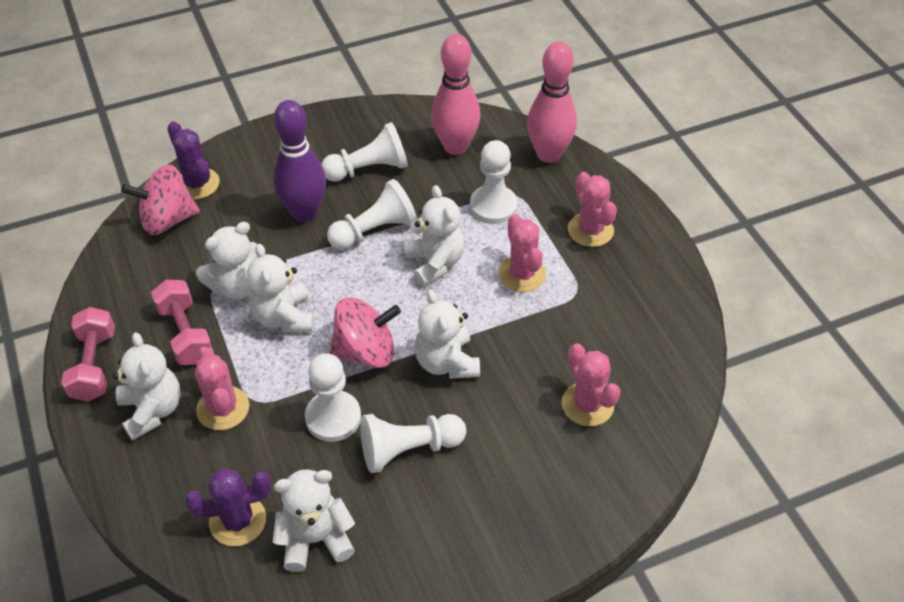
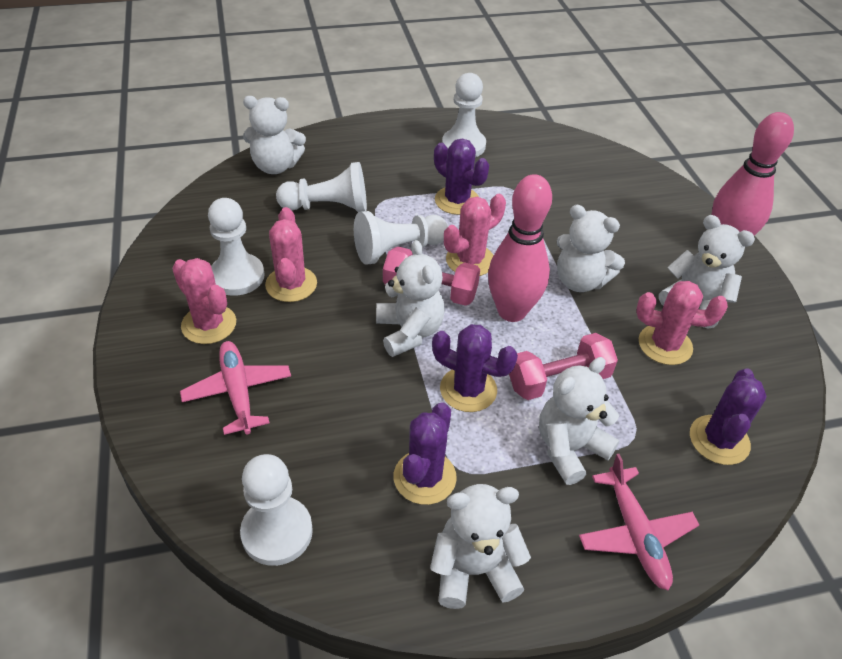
pink plane: none = 0 -> [180,341,291,435] [579,454,699,590] = 2
pink spinning top: [121,165,200,235] [330,297,401,368] = 2 -> none = 0
purple bowling pin: [274,100,326,222] = 1 -> none = 0
purple cactus: [167,121,220,199] [185,468,271,546] = 2 -> [393,402,457,505] [432,324,518,412] [434,139,489,215] [690,368,766,465] = 4

